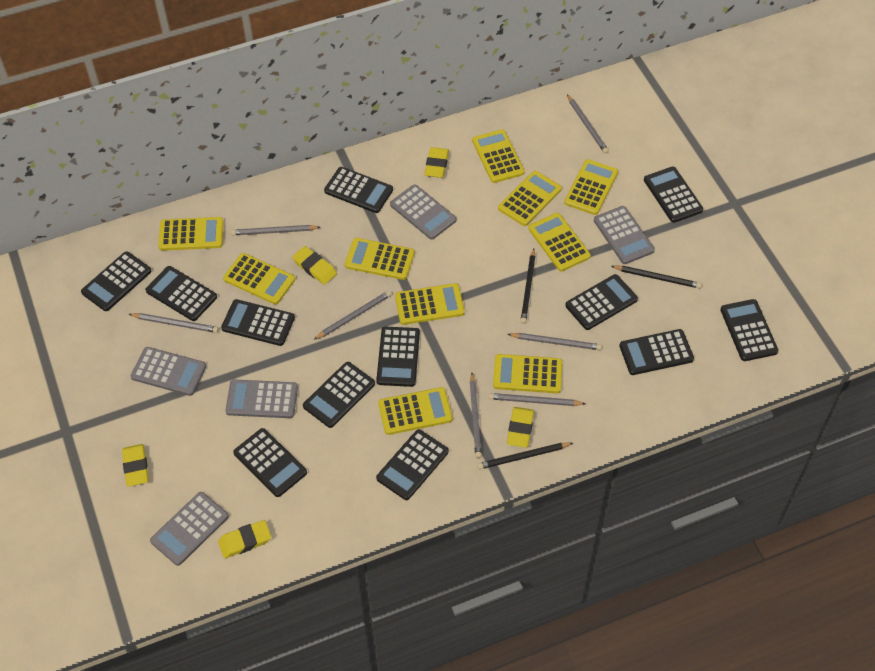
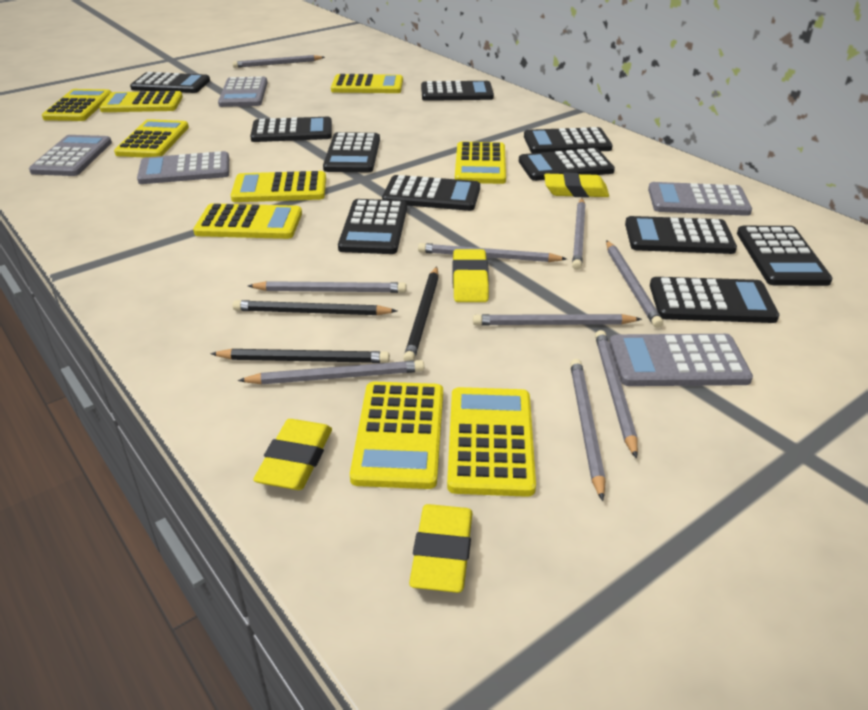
black calculator: [81,251,151,311] [145,266,217,321] [221,299,295,346] [233,428,307,497] [303,362,375,428] [324,167,393,213] [376,327,420,387] [376,429,449,500] [565,274,638,330] [619,329,694,375] [644,167,703,223] [720,299,778,361] = 12 -> [130,72,210,93] [250,117,332,142] [323,132,380,172] [338,199,407,254] [382,175,480,211] [421,81,494,101] [519,148,615,181] [524,127,613,153] [625,216,737,254] [650,277,779,323] [737,226,833,286] = 11
grey pencil: [129,313,218,333] [231,225,320,235] [313,291,391,340] [470,373,482,458] [488,393,586,406] [508,333,602,350] [567,94,609,154] = 7 -> [232,55,325,68] [238,360,424,384] [248,281,407,293] [418,243,567,262] [473,314,642,326] [570,359,606,501] [572,198,585,270] [595,330,638,459] [606,240,663,328] = 9
yellow calculator: [158,217,224,251] [223,253,295,305] [345,238,415,280] [378,387,452,435] [395,283,465,325] [472,129,524,183] [493,354,562,393] [498,171,562,226] [529,213,591,271] [564,159,618,215] = 10 -> [42,89,111,121] [99,91,183,112] [114,119,189,158] [193,203,302,239] [231,171,326,202] [331,74,403,93] [350,382,443,489] [447,387,536,497] [455,142,506,184] = 9
yellow eraser: [122,444,149,487] [218,520,271,558] [292,246,337,285] [424,147,449,178] [507,407,534,448] = 5 -> [253,419,332,490] [409,504,472,593] [452,249,489,302] [544,173,609,198] = 4

